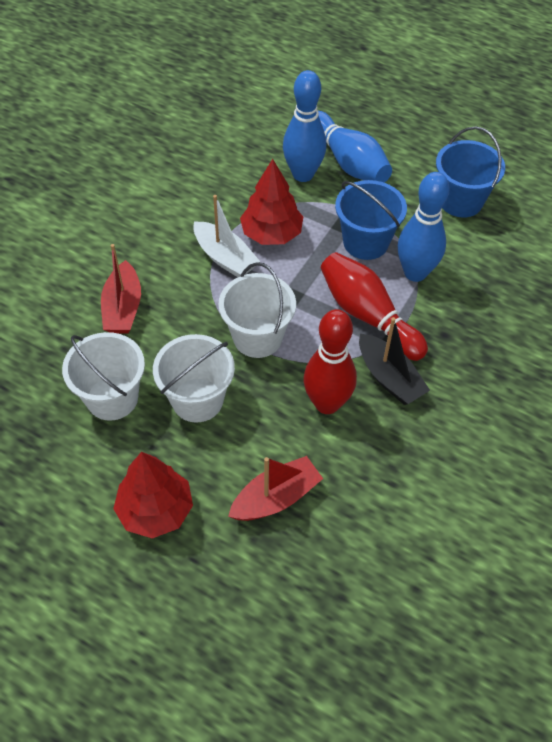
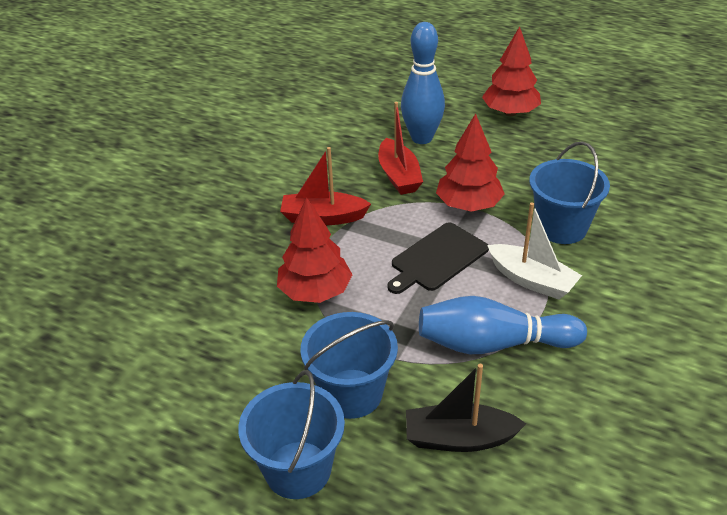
black cutting board: none = 0 -> [387,222,489,294] = 1
blue bowling pin: [283,70,326,182] [318,111,392,182] [398,172,450,282] = 3 -> [401,22,445,144] [419,296,587,354] = 2
blue bucket: [335,180,407,260] [436,127,505,218] = 2 -> [238,370,345,499] [301,312,398,419] [529,142,610,244] = 3
red bowling pin: [304,309,357,414] [321,252,428,361] = 2 -> none = 0
red tree: [113,452,193,538] [240,159,303,245] = 2 -> [277,197,353,303] [436,113,505,212] [482,26,541,116] = 3
white bucket: [62,332,145,421] [153,334,235,423] [219,262,296,358] = 3 -> none = 0

